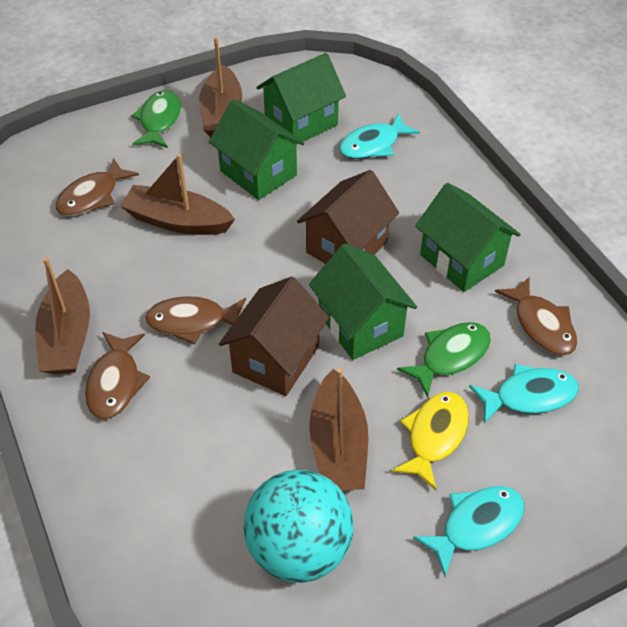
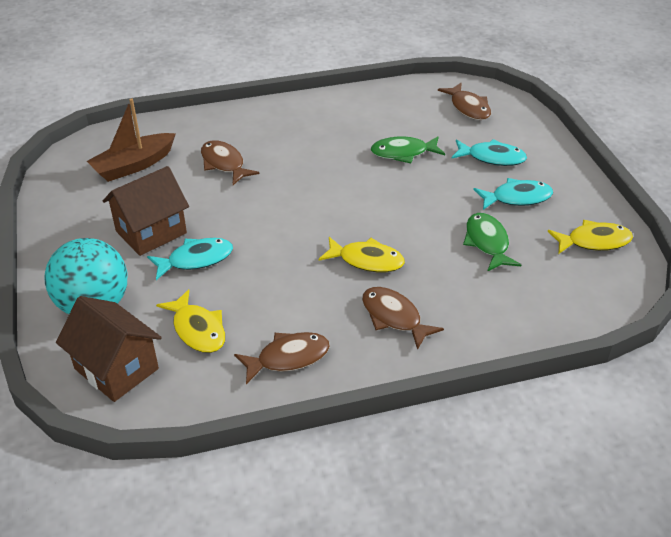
brown boat: [35,257,90,374] [120,154,235,235] [199,37,242,138] [309,368,368,491] = 4 -> [87,98,176,182] = 1
green house: [209,99,305,200] [256,53,346,145] [309,243,417,360] [415,183,521,292] = 4 -> none = 0
yellow fish: [392,392,469,490] = 1 -> [156,289,225,353] [319,237,405,272] [548,220,633,254] = 3

